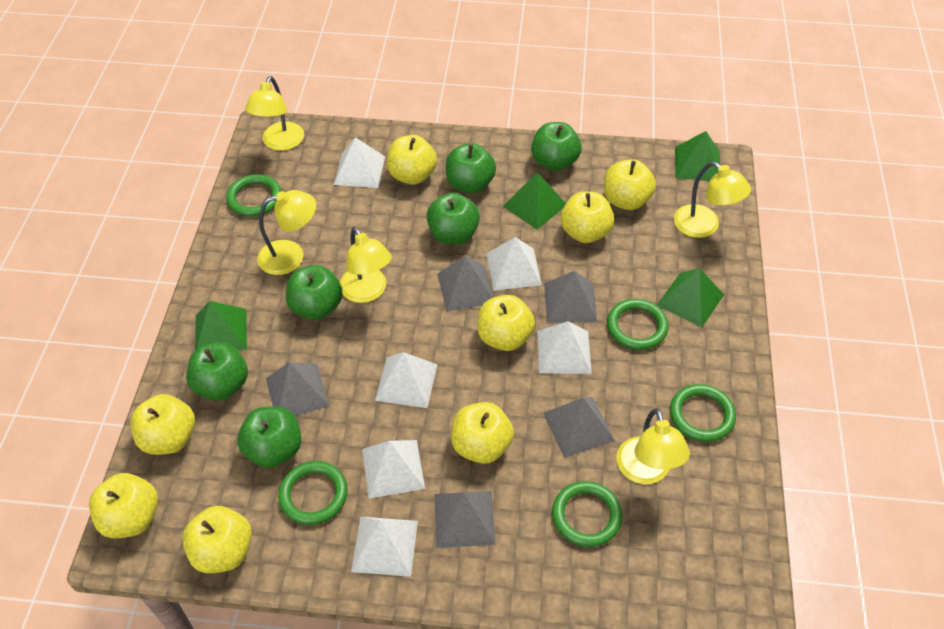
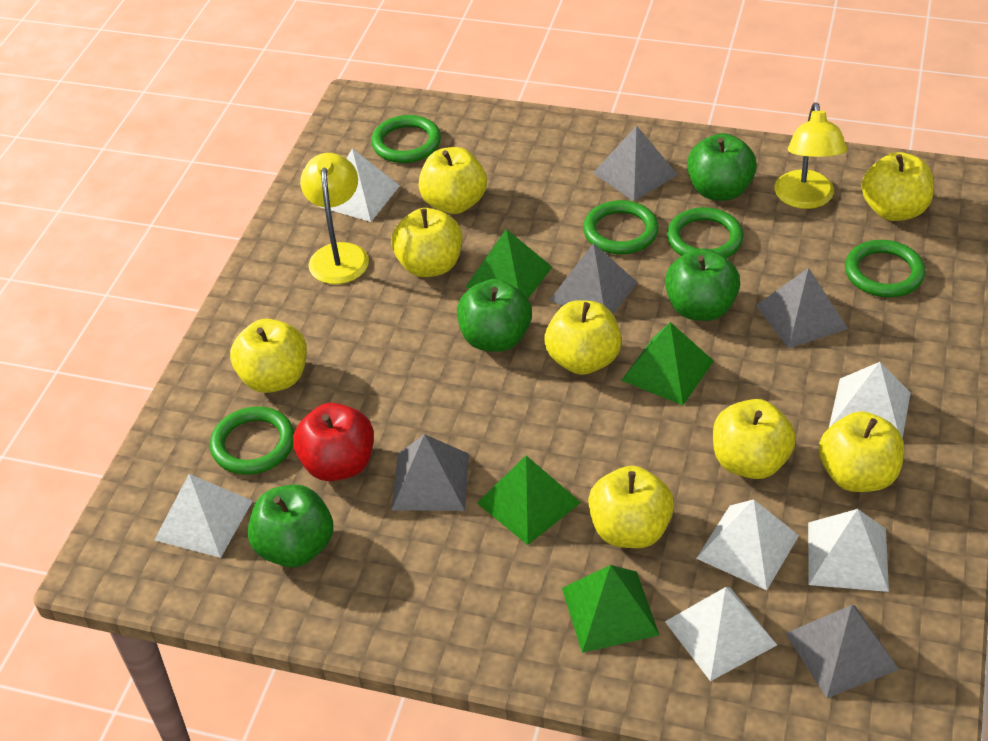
green apple: [186,342,248,401] [237,407,301,468] [286,265,343,320] [426,193,480,244] [446,143,496,193] [531,122,582,171] = 6 -> [248,484,333,567] [457,279,532,352] [665,249,740,321] [687,133,757,201] = 4
red apple: none = 0 -> [293,403,374,481] = 1
yellow lamp: [245,76,304,151] [257,190,316,275] [340,227,392,303] [616,408,690,484] [674,162,751,238] = 5 -> [300,153,369,284] [775,102,847,209] = 2

